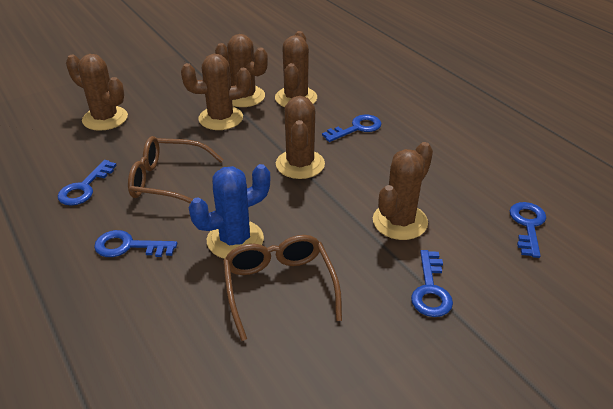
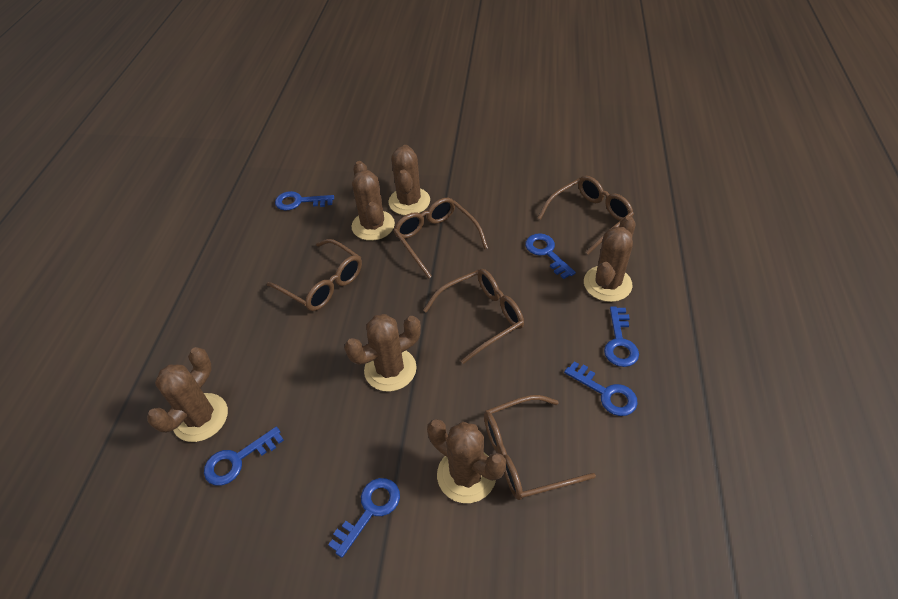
blue cactus: [189,164,270,259] = 1 -> none = 0
blue key: [58,160,117,206] [94,230,178,257] [322,114,382,142] [411,250,453,317] [509,202,546,258] = 5 -> [204,427,284,485] [275,191,334,211] [328,478,400,558] [525,233,576,279] [564,361,638,416] [604,306,639,367] = 6
brown glasses: [128,136,224,203] [223,235,342,341] = 2 -> [267,239,362,311] [393,198,488,279] [423,269,524,364] [484,395,596,500] [538,176,634,255] = 5

